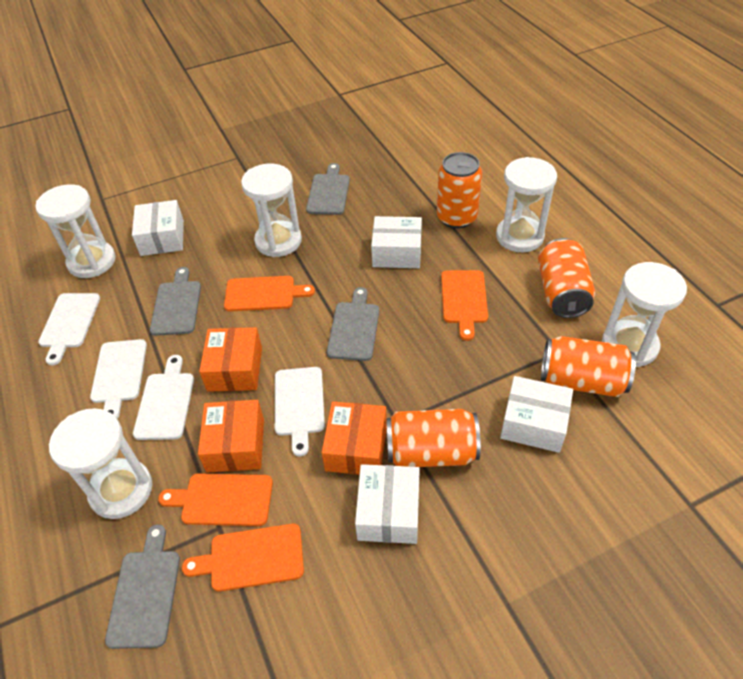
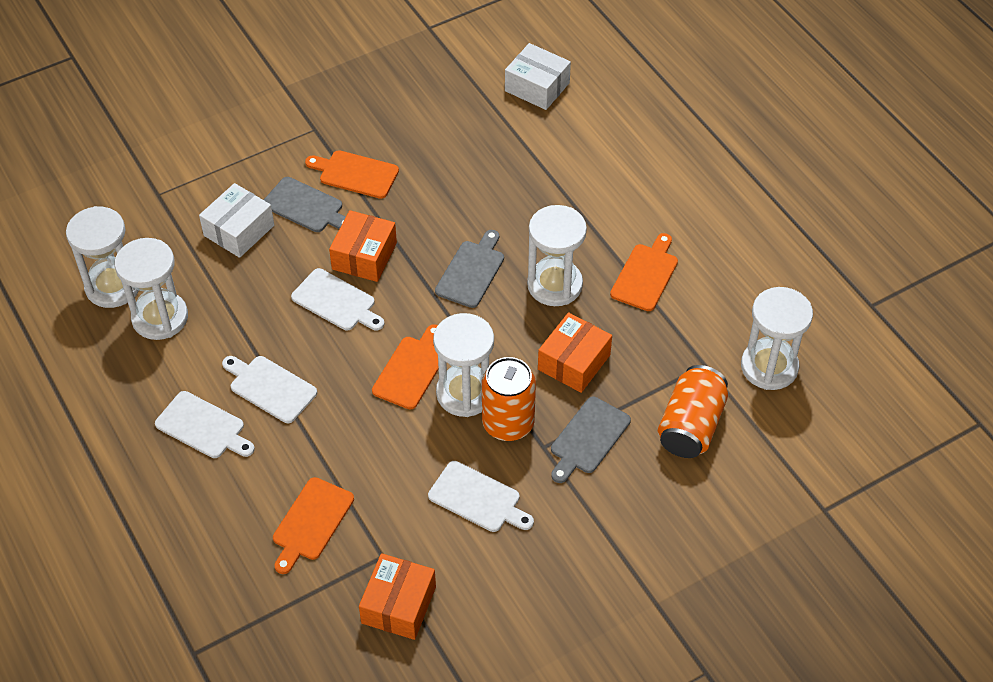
grey cutting board: [105,524,180,649] [150,267,201,336] [306,163,350,215] [327,287,379,361] = 4 -> [264,177,346,232] [435,230,504,308] [551,397,631,483] = 3
orange can: [386,409,481,467] [437,152,482,228] [538,238,595,318] [541,336,636,397] = 4 -> [482,357,536,441] [658,365,728,458] = 2
white box: [132,200,184,256] [355,464,420,544] [371,216,422,268] [500,376,573,453] = 4 -> [199,183,274,258] [505,43,571,110] = 2

